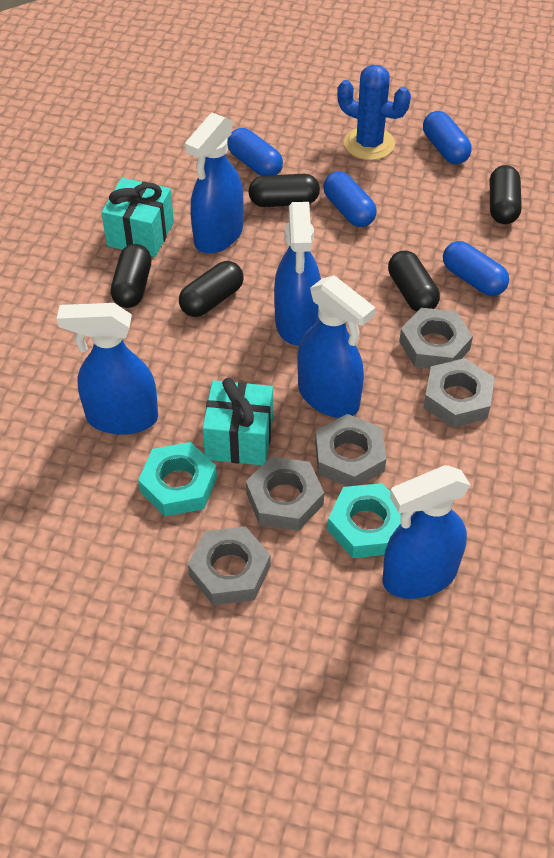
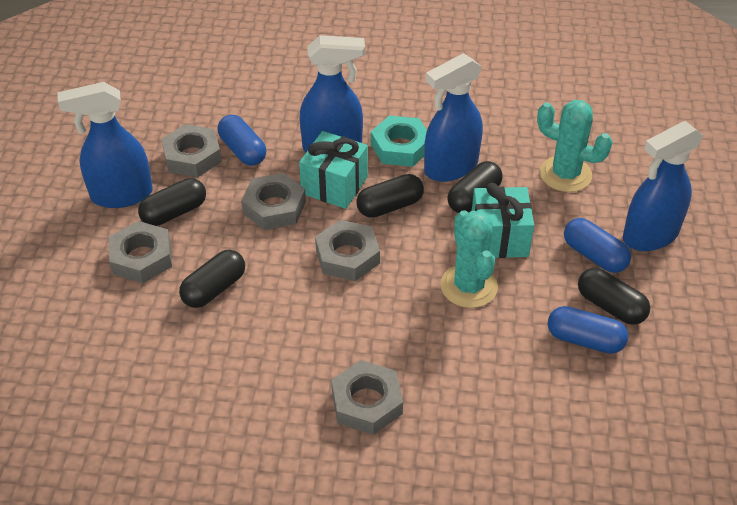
blue cactus: [337,65,411,160] = 1 -> none = 0
blue capsule: [227,128,283,176] [323,171,377,227] [423,111,472,164] [443,241,509,296] = 4 -> [218,115,266,166] [548,306,628,354] [564,218,631,273] = 3
blue spray bottle: [57,303,158,435] [185,112,244,254] [274,202,321,346] [297,275,376,418] [382,465,471,599] = 5 -> [57,82,153,208] [299,35,365,152] [424,53,483,182] [623,121,703,251] = 4
turquoise cactus: none = 0 -> [440,210,498,308] [537,100,613,192] = 2
turquoise nut: [138,442,217,517] [327,483,401,558] = 2 -> [371,116,427,167] = 1

